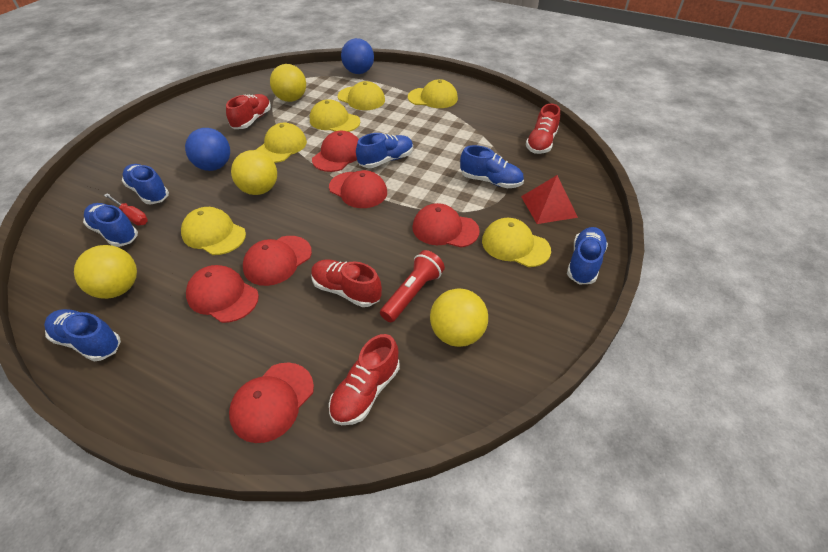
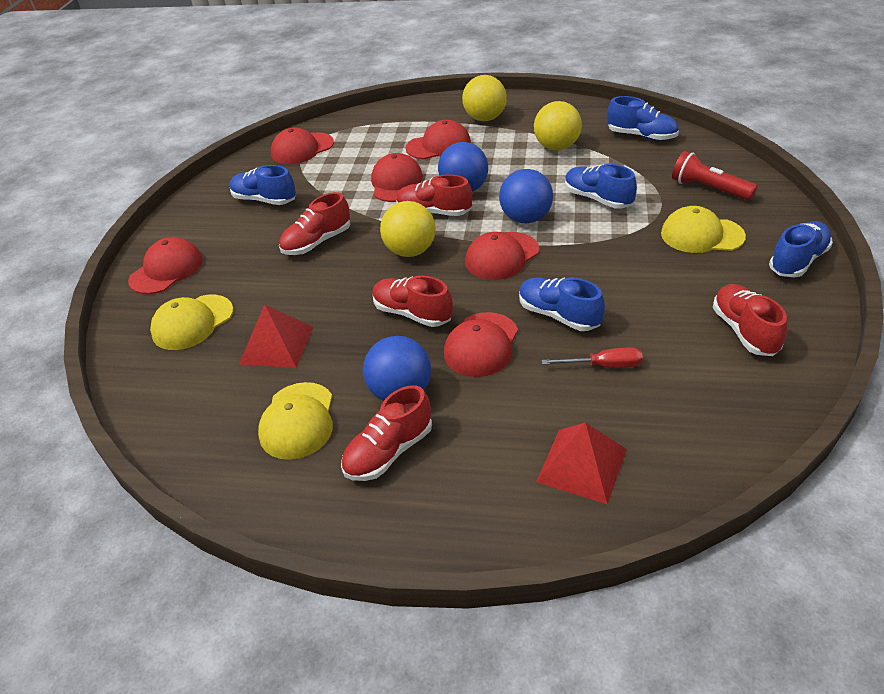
blue ball: [185,128,230,171] [341,38,374,74] = 2 -> [363,336,431,401] [438,142,488,192] [499,169,553,223] = 3
blue shoe: [44,309,121,362] [83,203,138,247] [122,164,169,204] [356,133,413,168] [460,145,524,188] [567,227,608,285] = 6 -> [230,165,296,205] [519,278,605,331] [565,164,637,209] [607,96,679,141] [769,221,833,278] = 5
red pyramid: [521,175,578,224] = 1 -> [239,304,313,368] [536,423,627,504] = 2
red shoe: [226,94,271,129] [311,259,382,307] [329,334,400,425] [526,103,560,154] = 4 -> [279,192,350,255] [341,385,432,481] [373,276,453,327] [396,174,472,216] [713,284,787,356] = 5
yellow ball: [74,245,137,299] [231,150,277,195] [270,64,306,102] [430,288,488,347] = 4 -> [380,201,436,257] [462,75,507,121] [534,101,582,150] = 3
yellow cap: [181,207,246,255] [256,123,307,163] [310,99,360,132] [338,81,385,110] [408,79,458,108] [482,218,551,267] = 6 -> [150,295,233,350] [258,382,333,460] [661,206,746,253] = 3

